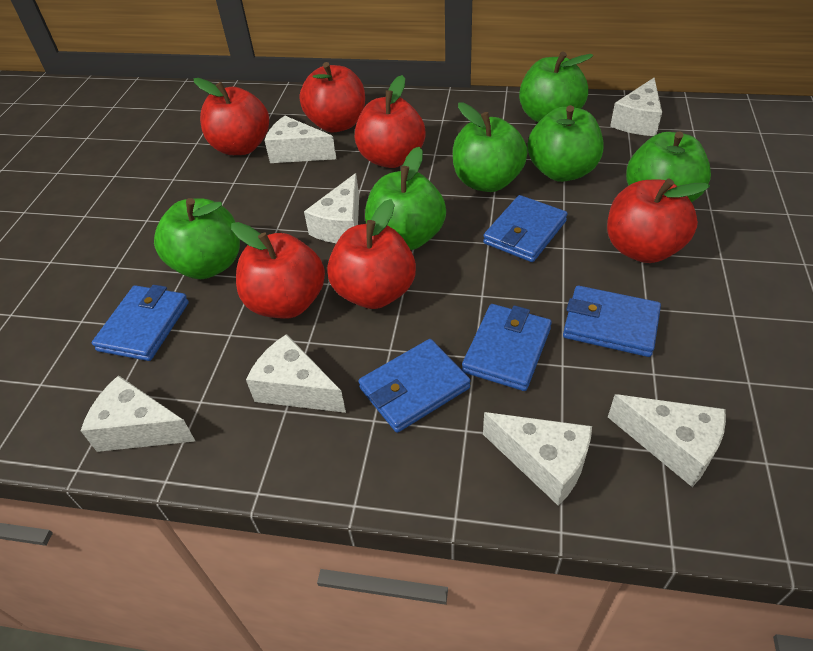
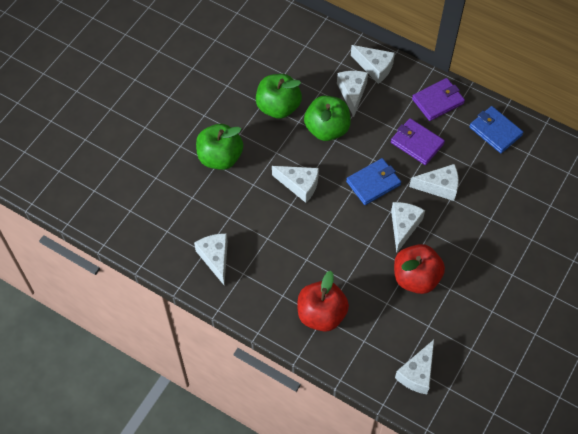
blue wallet: [92,285,189,361] [358,339,471,433] [462,304,552,391] [483,195,568,262] [563,286,661,357] = 5 -> [346,158,401,205] [469,106,523,153] = 2
green apple: [154,198,240,279] [365,147,446,250] [453,103,527,192] [519,52,593,122] [527,105,604,182] [626,132,711,202] = 6 -> [196,124,243,170] [256,74,302,119] [304,96,351,141] = 3
purple wallet: none = 0 -> [391,118,445,165] [412,78,465,121] = 2
red apple: [194,78,269,155] [231,222,325,319] [300,62,365,132] [327,199,416,309] [355,75,426,168] [607,178,710,263] = 6 -> [298,271,349,332] [394,244,445,294] = 2

